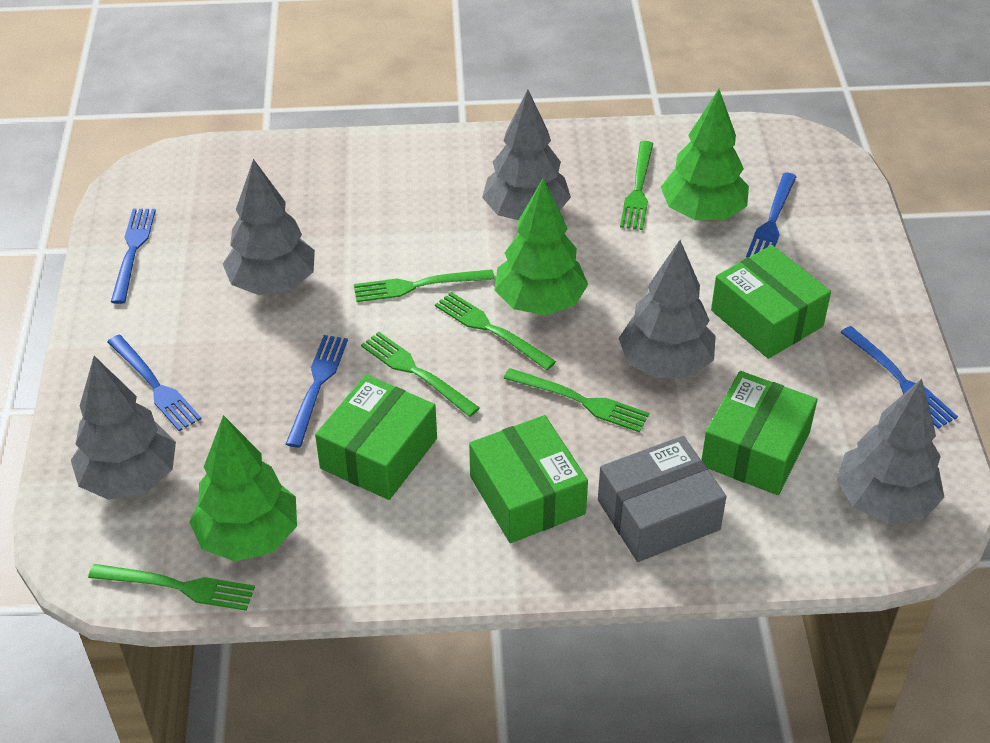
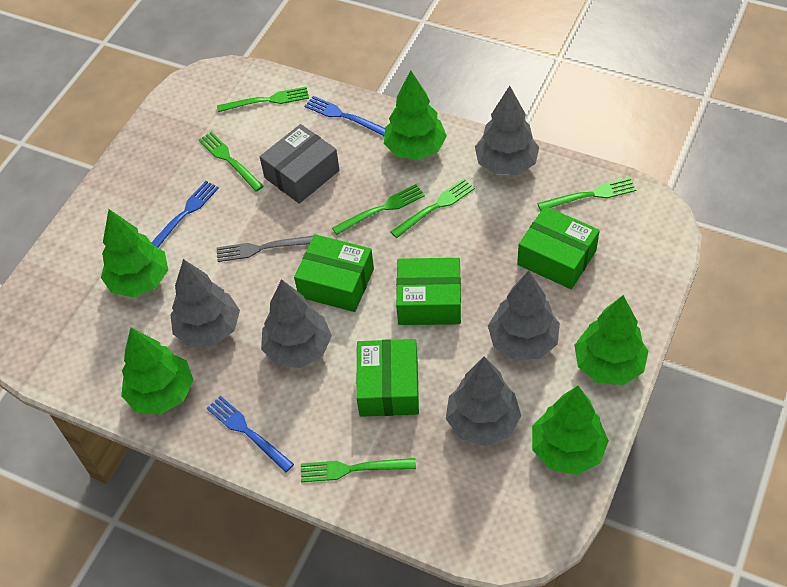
blue fork: [107,335,202,431] [111,209,156,304] [286,335,348,448] [746,173,797,258] [840,326,958,429] = 5 -> [151,181,219,248] [207,396,294,473] [305,96,385,136] = 3
green tree: [189,415,297,562] [495,178,588,315] [661,89,749,220] = 3 -> [101,209,168,297] [121,328,194,415] [384,70,447,160] [532,386,609,475] [574,295,648,385] = 5
grey fork: none = 0 -> [217,236,313,262] = 1

